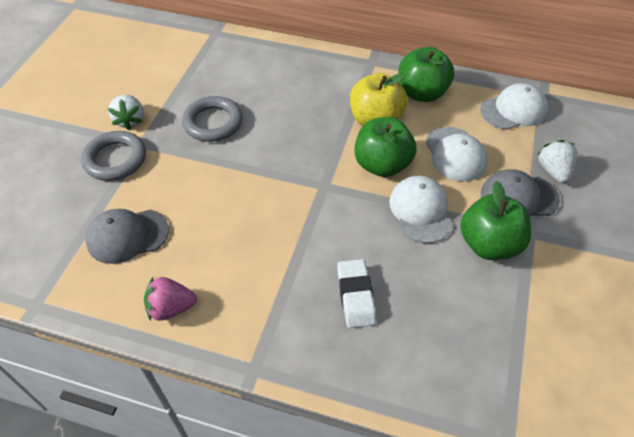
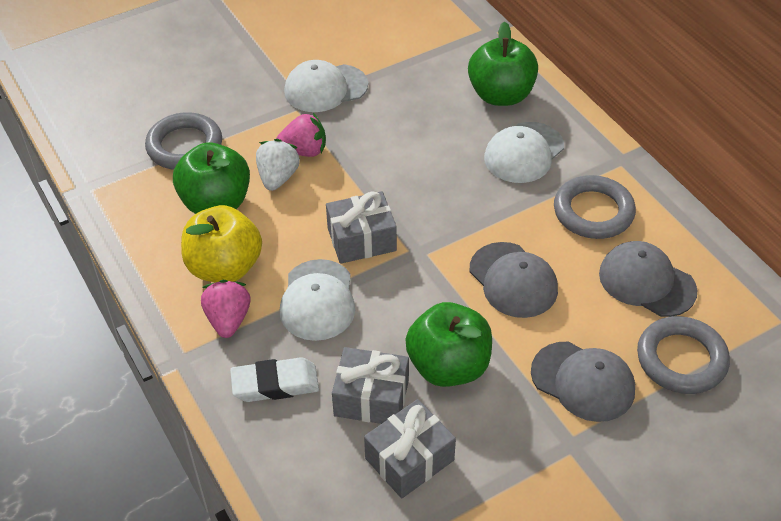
grey cap: [85,209,169,264] [481,169,560,217] = 2 -> [470,242,558,318] [531,341,635,422] [599,241,697,317] = 3
grey gift: none = 0 -> [326,191,397,264] [332,347,409,424] [364,399,456,498] = 3
grey ring: [81,131,146,181] [182,96,243,142] = 2 -> [145,112,222,170] [554,175,636,239] [637,316,730,394] = 3
pink strawberry: [144,277,197,321] = 1 -> [201,280,251,338] [276,113,326,157] = 2
white strawberry: [108,95,144,131] [537,140,577,183] = 2 -> [256,139,300,191] = 1

